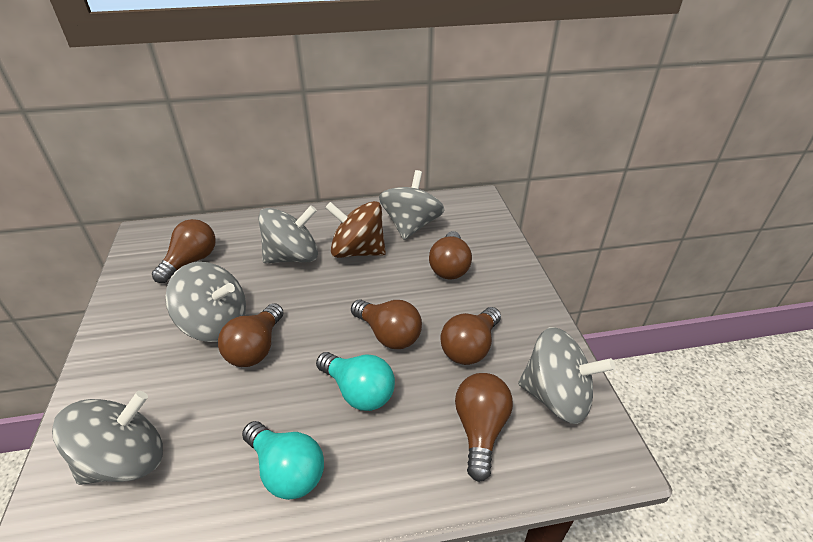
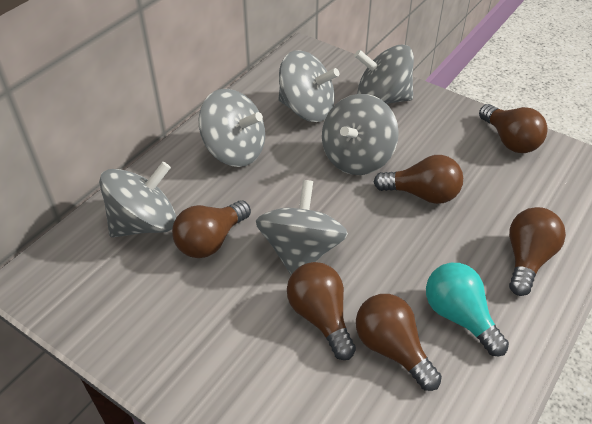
brown spinning top: [325,201,386,258] = 1 -> none = 0
grey spinning top: [52,391,163,485] [165,262,246,342] [258,206,318,263] [379,170,445,240] [518,327,615,424] = 5 -> [99,162,176,237] [199,89,265,167] [256,180,348,275] [279,50,339,122] [322,94,399,175] [354,45,414,104] = 6
turquoise light bulb: [242,421,324,500] [316,352,395,411] = 2 -> [426,263,509,356] = 1

